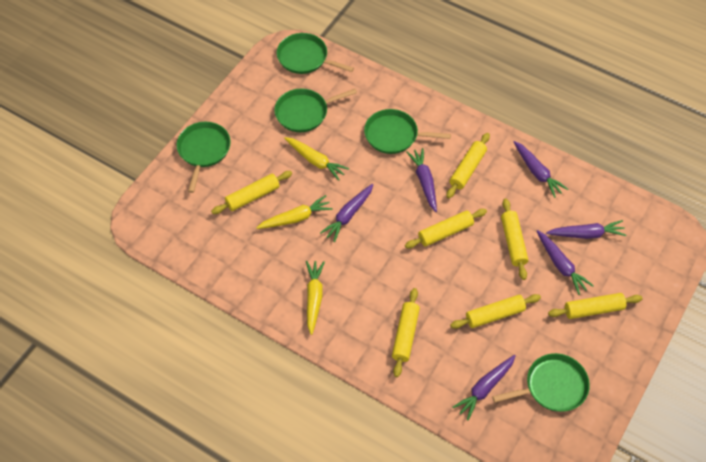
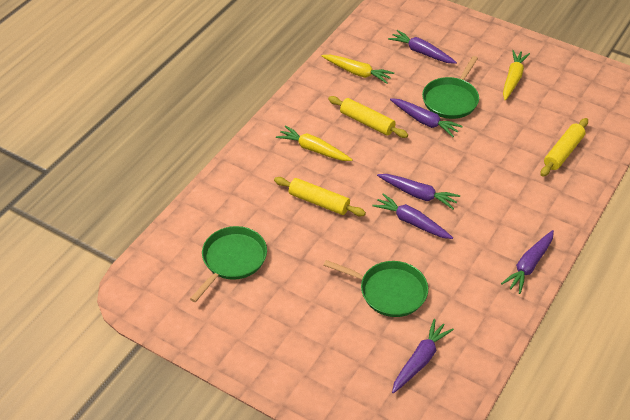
green pan: [176,122,231,193] [274,89,357,132] [277,33,354,74] [364,109,451,154] [492,353,590,412] = 5 -> [190,226,267,302] [323,260,428,317] [422,56,479,119] = 3
yellow rolling pin: [211,171,292,214] [392,288,420,377] [405,209,487,248] [446,133,490,199] [450,294,541,329] [501,198,528,280] [548,293,643,319] = 7 -> [274,177,366,216] [328,96,408,138] [540,118,588,177] = 3

